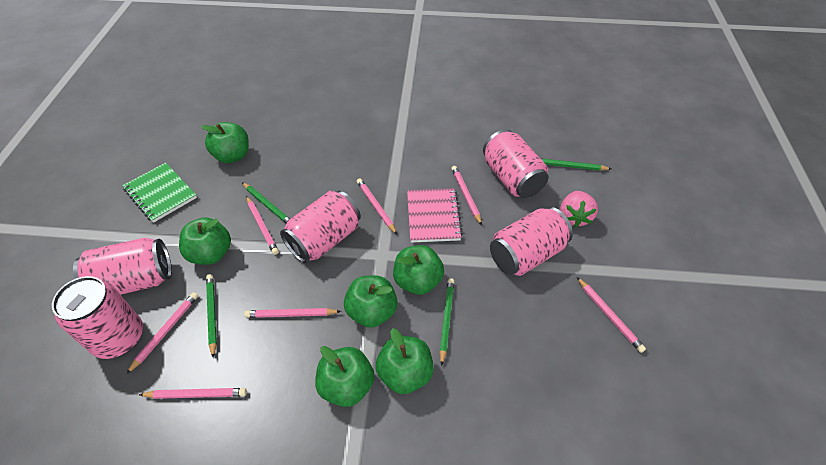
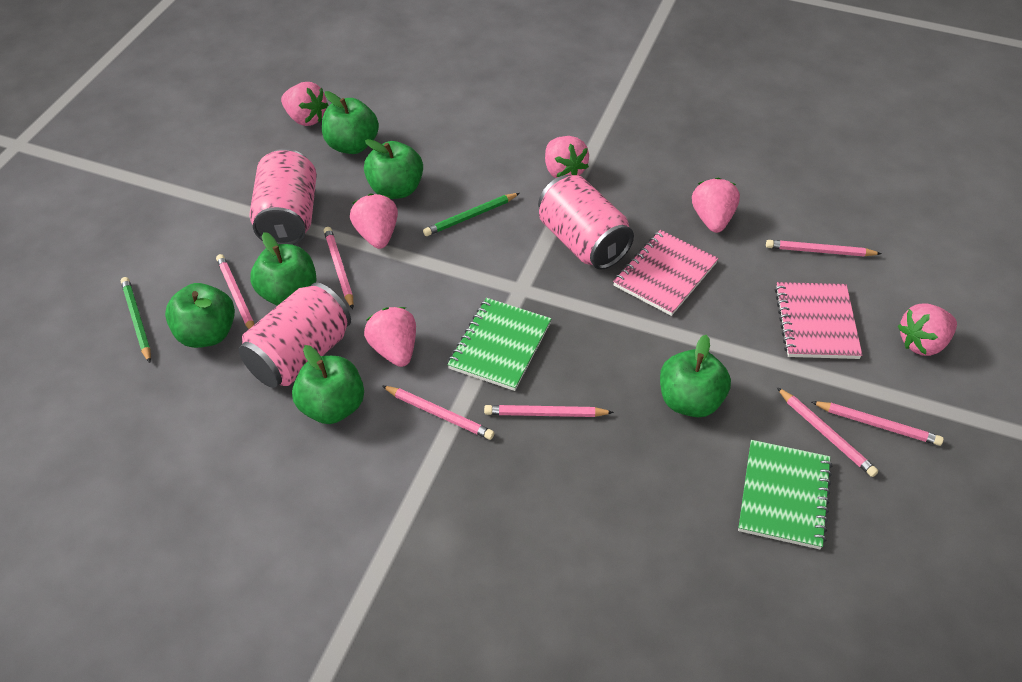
green notebook: [122,163,197,223] = 1 -> [447,298,551,391] [738,440,832,549] = 2
green pencil: [206,274,217,358] [242,182,290,223] [439,278,454,366] [540,158,611,171] = 4 -> [121,277,151,363] [423,193,520,236] = 2
pink can: [52,276,143,359] [73,238,172,295] [280,191,361,263] [483,129,548,198] [490,207,573,276] = 5 -> [239,282,351,388] [249,149,317,245] [538,175,634,270] = 3
pink notebook: [407,188,463,243] = 1 -> [613,230,718,316] [775,282,862,359] = 2
pink strawberry: [560,191,598,228] = 1 -> [281,82,328,126] [350,193,398,249] [364,307,416,367] [545,136,589,178] [692,177,740,233] [898,303,957,356] = 6

